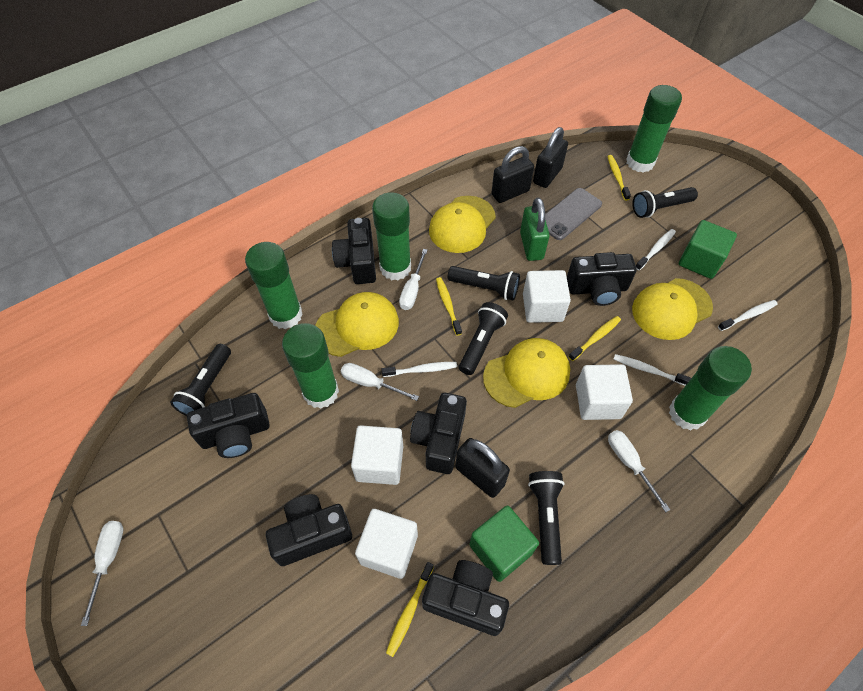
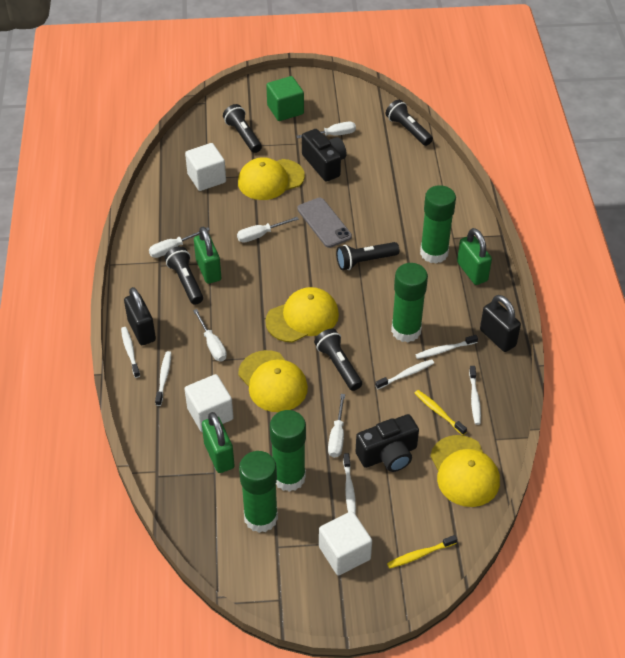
black camera: [187,393,270,458] [266,494,352,566] [332,218,376,284] [410,393,467,474] [422,560,509,636] [567,252,637,306] = 6 -> [302,129,346,182] [356,414,419,472] = 2
black padlock: [456,438,510,498] [491,146,534,203] [533,127,568,188] = 3 -> [124,287,156,345] [480,295,521,352] = 2
green cube: [470,506,539,582] [679,220,737,279] = 2 -> [266,76,304,121] = 1
green glue stick: [245,242,303,329] [282,323,339,409] [372,192,411,280] [626,85,682,173] [669,346,752,431] = 5 -> [239,451,278,533] [270,410,306,492] [391,263,428,342] [420,185,456,264] = 4
green padlock: [520,198,550,261] = 1 -> [194,227,221,284] [202,412,235,473] [457,228,492,285] = 3
white cube: [351,425,403,485] [355,509,418,579] [523,270,571,323] [576,364,633,420] = 4 -> [184,374,234,432] [185,143,226,191] [319,511,372,576] = 3
white screwdriver: [81,521,123,626] [341,363,419,401] [399,249,428,310] [608,430,670,512] = 4 -> [149,227,210,258] [193,309,227,361] [237,217,299,243] [296,122,356,138] [328,394,345,458] = 5
white toothbrush: [382,362,457,377] [614,354,691,386] [636,229,676,270] [718,300,778,331] = 4 -> [121,327,140,378] [155,351,171,406] [343,453,356,515] [375,359,434,389] [416,335,478,359] [469,366,481,425] = 6
yellow toothbrush: [386,562,434,657] [436,277,462,336] [569,316,621,361] [607,155,631,201] = 4 -> [387,535,457,569] [415,390,467,435] = 2

